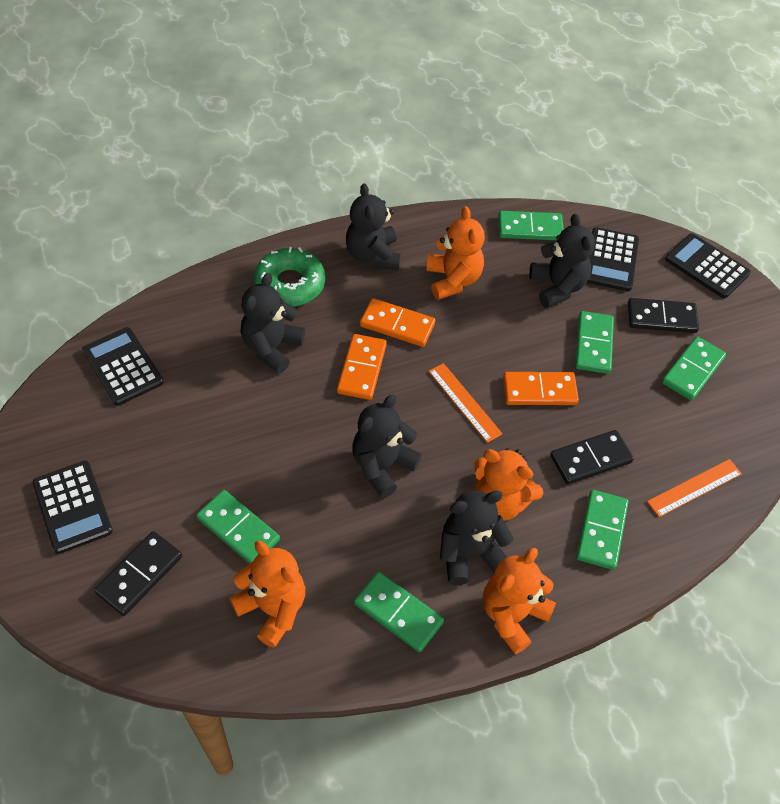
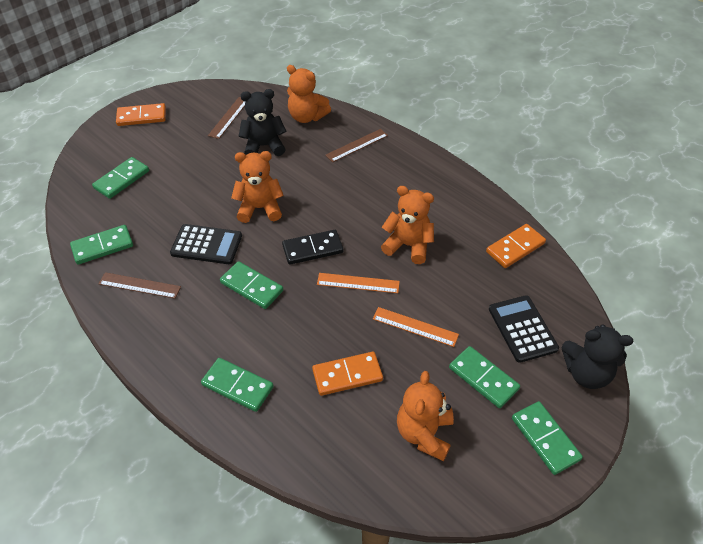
black calculator: [32,461,113,554] [82,327,164,406] [587,227,639,291] [665,234,751,298] = 4 -> [170,224,242,264] [489,295,559,363] = 2
black domino: [94,531,182,616] [550,430,634,485] [628,298,699,333] = 3 -> [282,230,343,265] = 1
black teddy bear: [241,273,305,374] [346,183,400,270] [352,395,422,498] [440,491,514,585] [529,214,595,308] = 5 -> [239,89,286,156] [561,325,633,389] = 2
brown ruler: none = 0 -> [99,272,181,299] [208,97,245,139] [325,129,388,162] = 3
green donut: [254,247,325,307] = 1 -> none = 0

